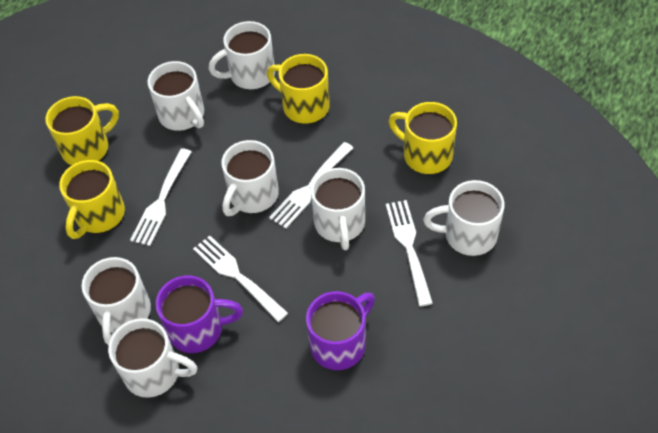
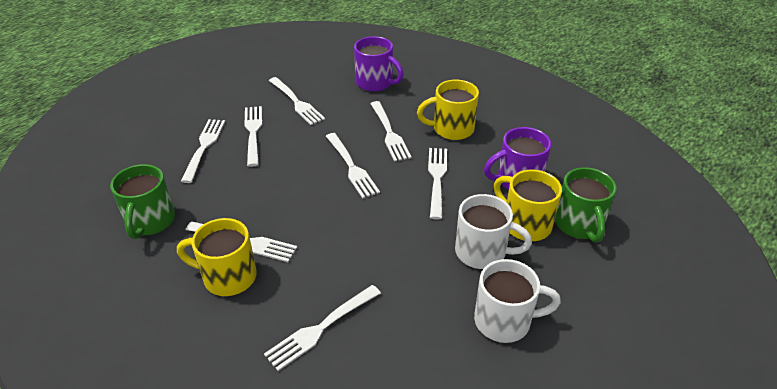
green mug: none = 0 -> [110,164,175,239] [555,167,617,243] = 2
white fork: [130,148,192,246] [193,235,288,322] [269,142,353,229] [386,200,433,306] = 4 -> [181,119,225,183] [186,221,297,262] [244,106,262,167] [264,285,381,371] [269,77,325,125] [326,133,380,199] [370,101,412,162] [428,148,447,220] = 8
white mug: [82,257,151,345] [108,318,197,398] [148,61,204,131] [209,21,275,89] [221,140,279,216] [311,168,365,250] [423,180,504,256] = 7 -> [455,194,532,269] [474,259,561,343] = 2
yellow mug: [45,96,119,165] [59,160,125,239] [267,54,330,124] [388,102,457,174] = 4 -> [177,218,257,296] [417,80,479,140] [494,170,562,241] = 3

